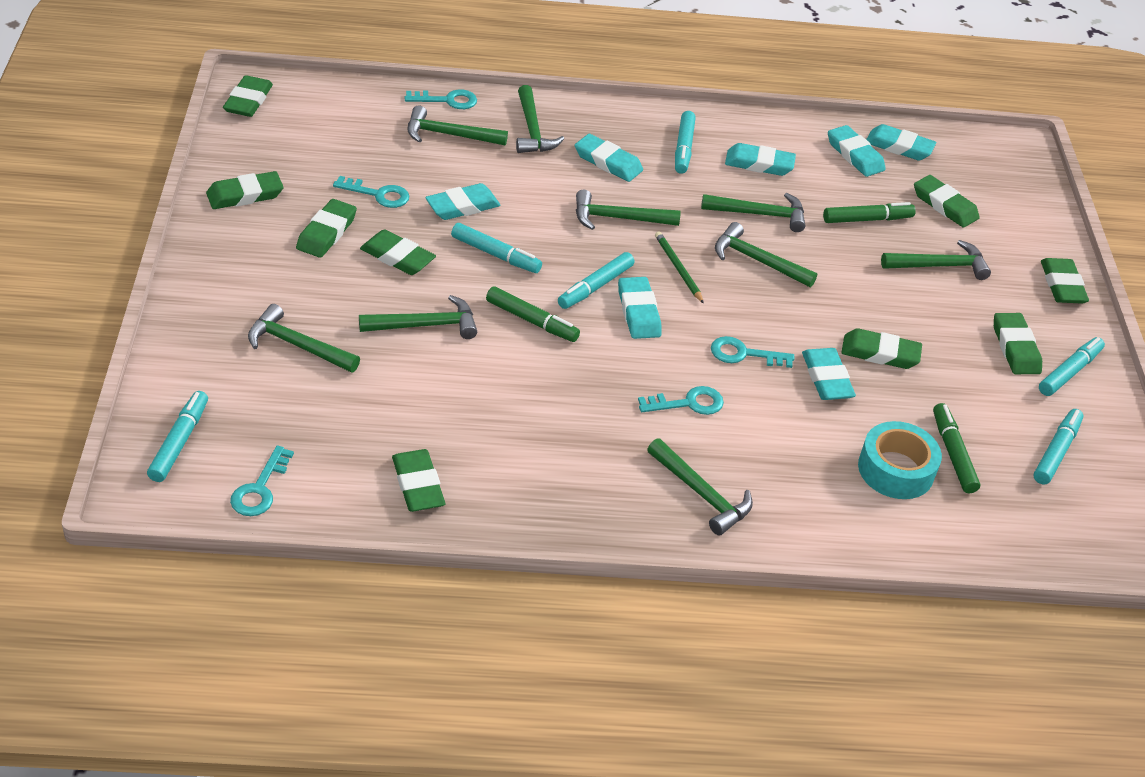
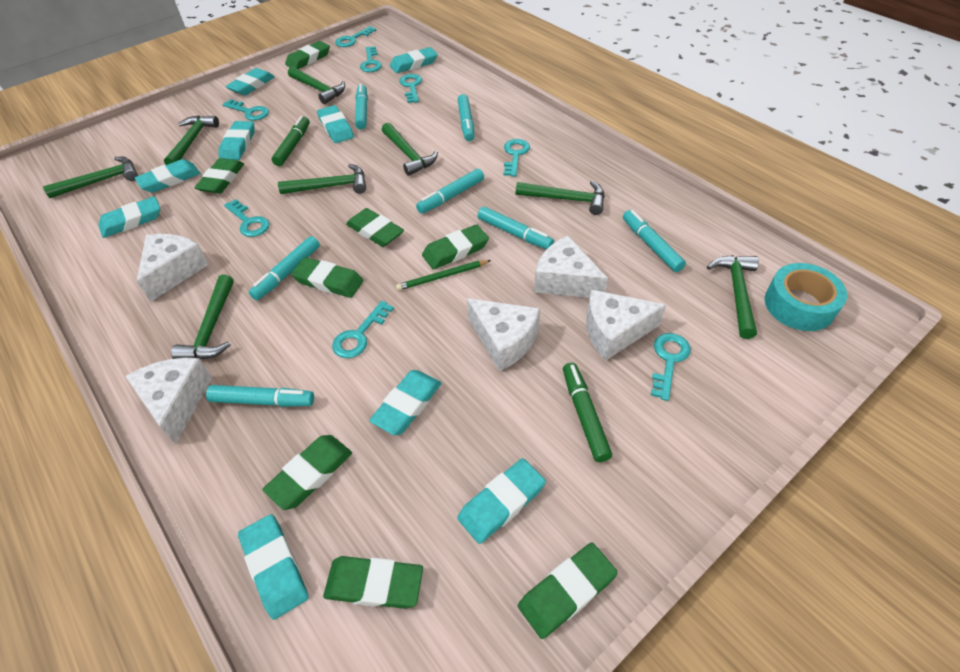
green eraser: [206,171,283,209] [223,75,273,117] [296,199,357,258] [360,229,436,275] [392,449,445,512] [841,328,922,369] [914,175,980,228] [994,313,1042,374] [1041,258,1089,304] = 9 -> [194,158,244,194] [262,435,352,510] [285,41,330,69] [291,257,364,298] [323,556,423,609] [346,208,404,247] [422,224,489,270] [518,543,618,639] = 8
green hammer: [248,304,360,373] [359,295,477,339] [408,106,508,146] [516,85,564,153] [576,190,680,230] [647,438,753,536] [701,193,805,232] [715,222,817,287] [881,240,991,280] = 9 -> [43,157,138,198] [164,115,219,165] [171,275,234,360] [278,164,366,194] [288,67,345,104] [382,123,438,176] [516,181,605,215] [707,255,759,339] = 8
green marker: [486,286,580,342] [823,202,916,223] [933,403,980,493] = 3 -> [272,116,310,166] [563,363,612,462] = 2
turquoise eraser: [425,183,501,220] [575,134,643,182] [618,277,662,339] [725,143,796,176] [802,348,856,400] [828,125,886,177] [866,124,936,161] = 7 -> [98,196,160,238] [135,159,200,193] [218,121,255,160] [225,68,275,95] [238,514,309,620] [317,105,354,143] [369,370,442,435] [390,47,438,73] [457,458,546,544] = 9
turquoise key: [230,446,294,516] [333,176,409,208] [405,89,477,109] [638,386,724,415] [711,336,794,368] = 5 -> [222,99,269,121] [224,199,270,237] [332,301,394,358] [335,26,377,47] [360,46,382,72] [399,74,422,103] [504,139,530,177] [651,333,691,401] = 8
turquoise marker: [147,391,208,482] [451,223,542,273] [558,252,635,309] [675,111,696,174] [1033,409,1083,484] [1039,337,1105,396] = 6 -> [206,385,314,407] [249,236,320,300] [355,84,368,130] [416,169,484,214] [458,94,474,141] [478,207,554,249] [623,210,686,272] = 7
white cheese: none = 0 -> [126,358,212,444] [136,234,209,302] [467,298,540,371] [534,236,608,298] [586,289,666,361] = 5

